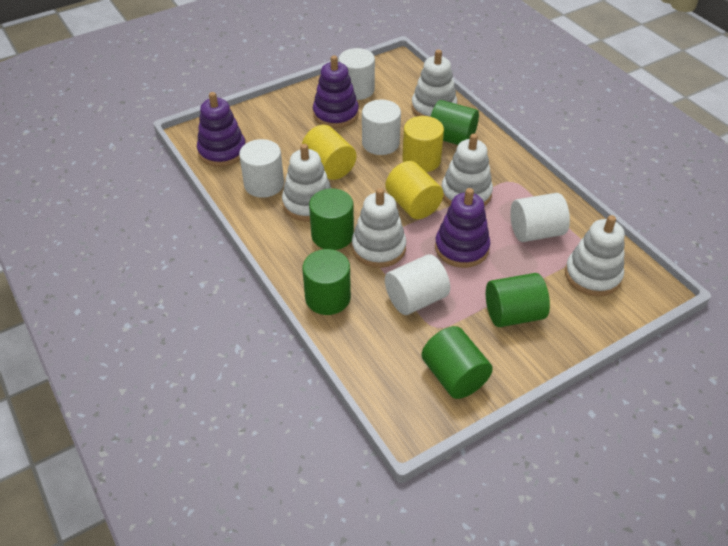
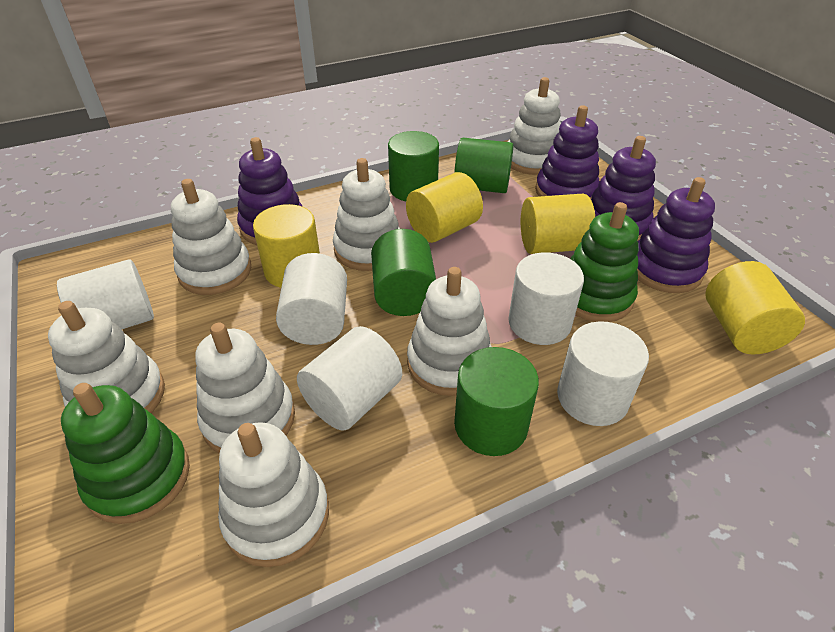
green cylinder: [302,249,351,315] [309,188,354,250] [421,326,493,399] [431,100,479,145] [486,273,550,327] = 5 -> [371,229,436,316] [388,131,439,201] [454,138,514,193] [454,347,539,456] = 4
green stacking toy: none = 0 -> [61,383,190,524] [570,202,639,322] = 2
purple stacking toy: [197,92,245,167] [313,55,359,128] [435,188,490,268] = 3 -> [237,137,303,245] [535,105,599,199] [591,136,656,241] [637,177,715,293] = 4
white stacking toy: [282,144,331,221] [352,188,406,268] [411,49,457,117] [442,134,493,206] [565,215,625,296] = 5 -> [48,301,165,413] [171,179,251,295] [195,323,295,454] [218,422,329,567] [333,158,400,271] [407,267,492,396] [508,77,561,175] = 7
yellow cylinder: [302,125,356,180] [385,161,444,219] [402,116,444,172] = 3 -> [253,204,320,288] [406,172,483,243] [521,194,595,254] [705,261,805,354] = 4

